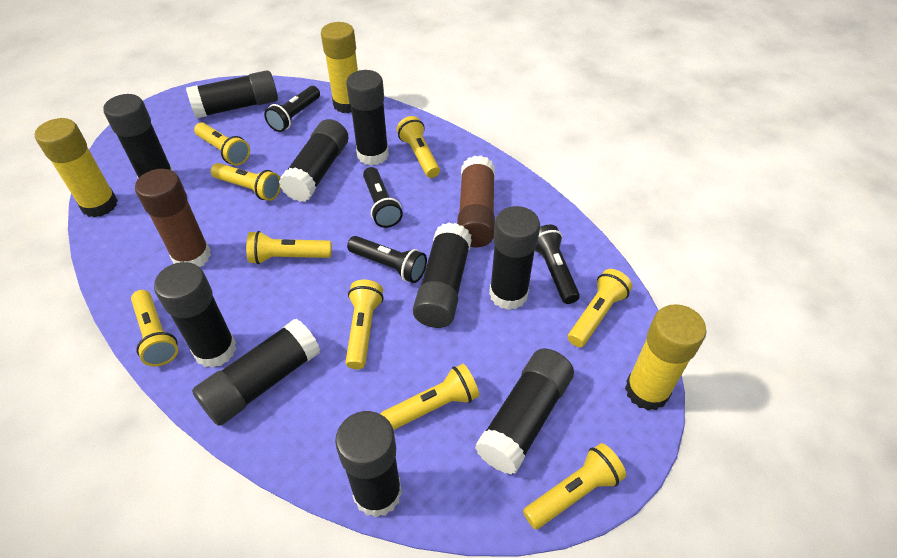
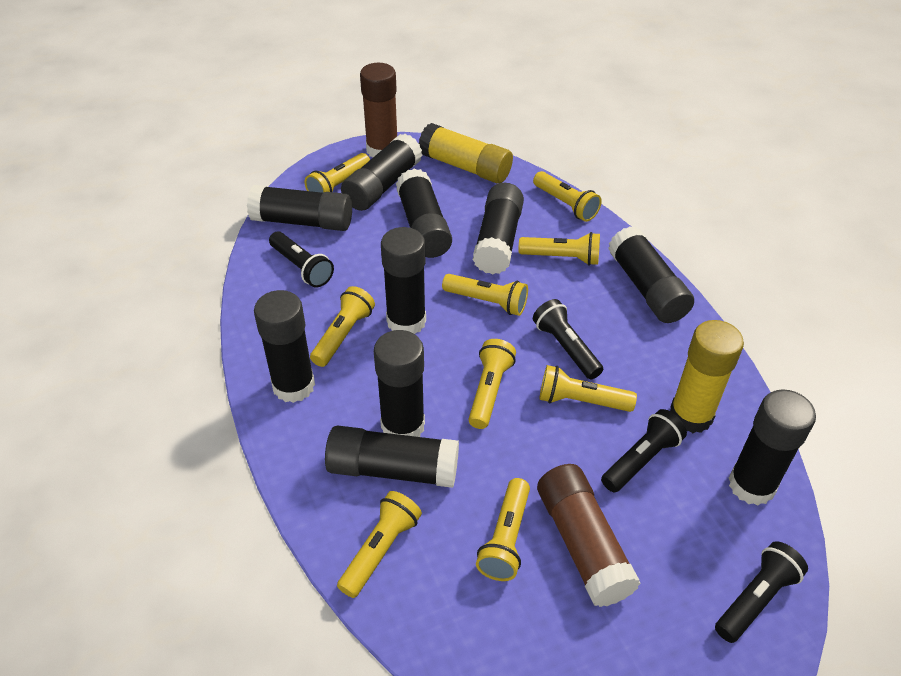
yellow glue stick: [35,118,118,218] [321,22,358,113] [625,304,706,411] = 3 -> [419,123,513,184] [670,320,744,433] = 2

